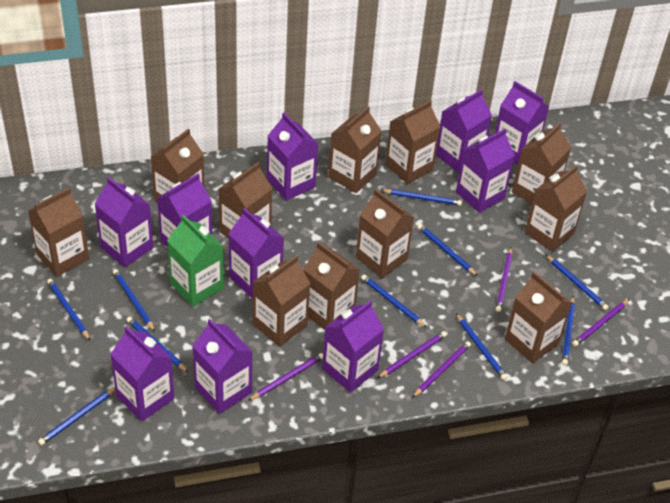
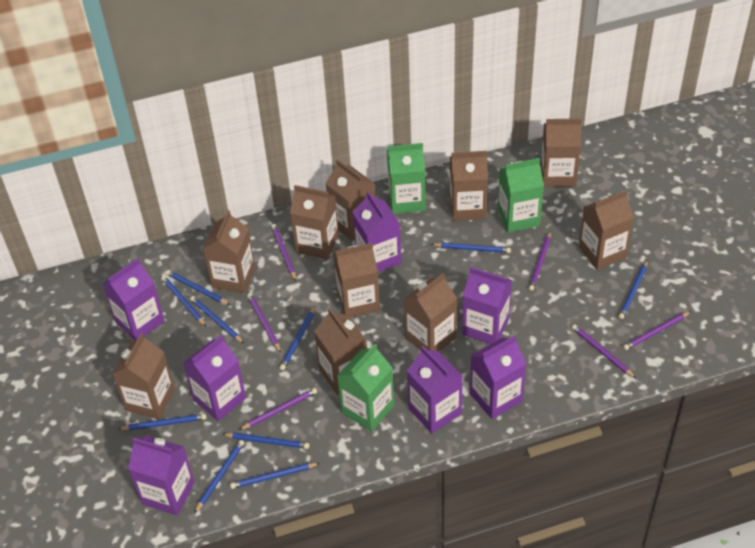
brown carton: [28,188,89,277] [151,129,205,203] [219,162,273,239] [253,256,311,347] [303,242,360,330] [328,107,382,193] [356,189,414,278] [385,100,440,184] [505,272,572,364] [512,123,571,204] [525,165,587,252] = 11 -> [112,333,175,419] [203,210,255,293] [290,185,339,260] [314,308,367,395] [325,159,375,241] [333,243,380,318] [404,273,457,351] [450,151,488,221] [541,119,581,187] [579,190,634,270] = 10
green carton: [167,215,224,307] = 1 -> [337,344,394,431] [387,143,426,214] [498,158,544,233] = 3
purple carton: [95,177,153,267] [110,326,174,421] [157,174,212,248] [193,319,253,414] [229,208,284,299] [267,113,318,201] [322,300,384,393] [436,89,492,173] [456,128,515,213] [495,81,549,165] = 10 -> [103,258,165,340] [128,435,195,515] [183,335,246,421] [352,191,401,272] [407,346,463,433] [462,267,512,344] [470,335,526,419] = 7
purple pencil: [248,353,323,401] [377,331,447,378] [412,341,471,398] [496,247,512,312] [572,299,630,347] = 5 -> [239,388,317,430] [247,293,281,353] [271,224,296,281] [529,231,551,291] [572,324,636,378] [623,311,691,350] = 6

